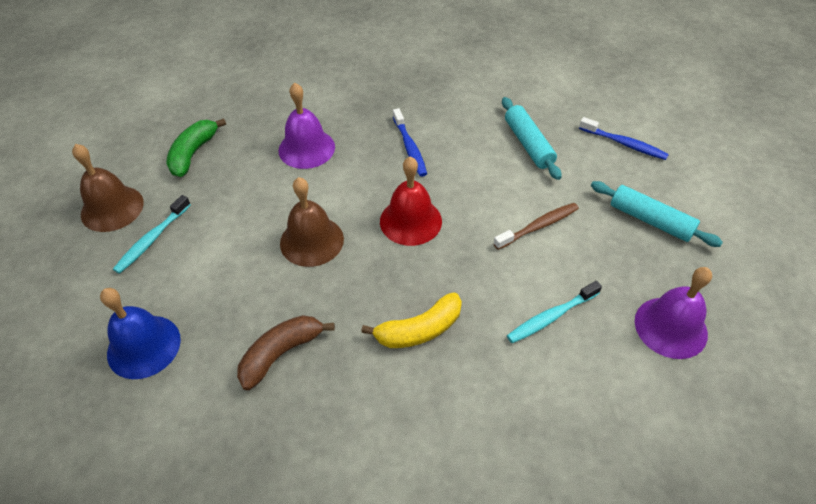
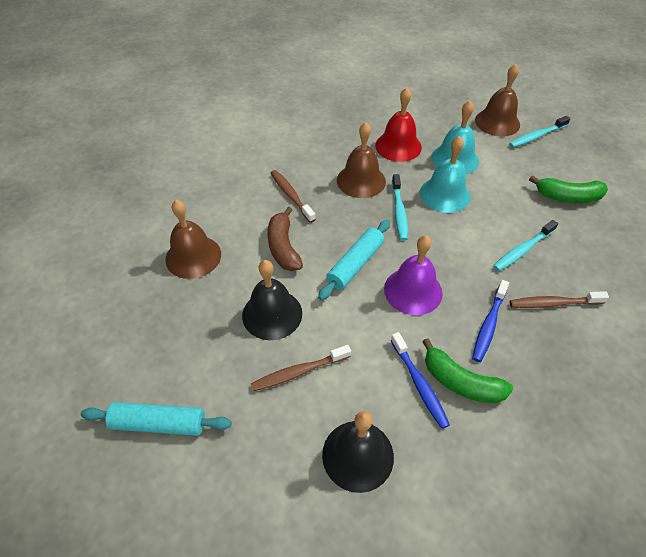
black bell: none = 0 -> [242,260,302,340] [322,411,394,493] = 2
blue bell: [100,288,181,379] = 1 -> none = 0
brown bell: [72,144,144,232] [280,177,344,267] = 2 -> [165,200,221,279] [337,122,386,198] [475,64,520,137] = 3
brown toothbrush: [493,203,579,250] = 1 -> [251,345,351,391] [271,170,316,223] [510,291,609,308] = 3
green banana: [166,118,226,177] = 1 -> [422,338,513,403] [529,175,608,203] = 2
purple bell: [279,83,335,169] [635,267,712,359] = 2 -> [384,235,443,315] = 1
turquoise bell: none = 0 -> [420,136,470,213] [431,101,479,175] = 2
turquoise toothbrush: [113,195,191,274] [507,281,602,343] = 2 -> [392,174,408,241] [493,220,558,271] [509,116,570,148] = 3
yellow banana: [361,292,462,348] = 1 -> none = 0

